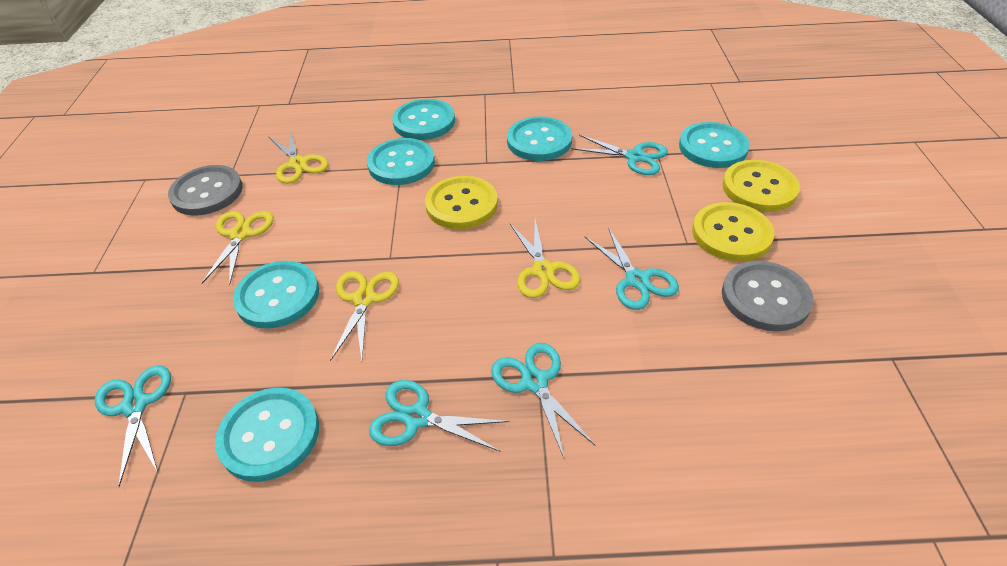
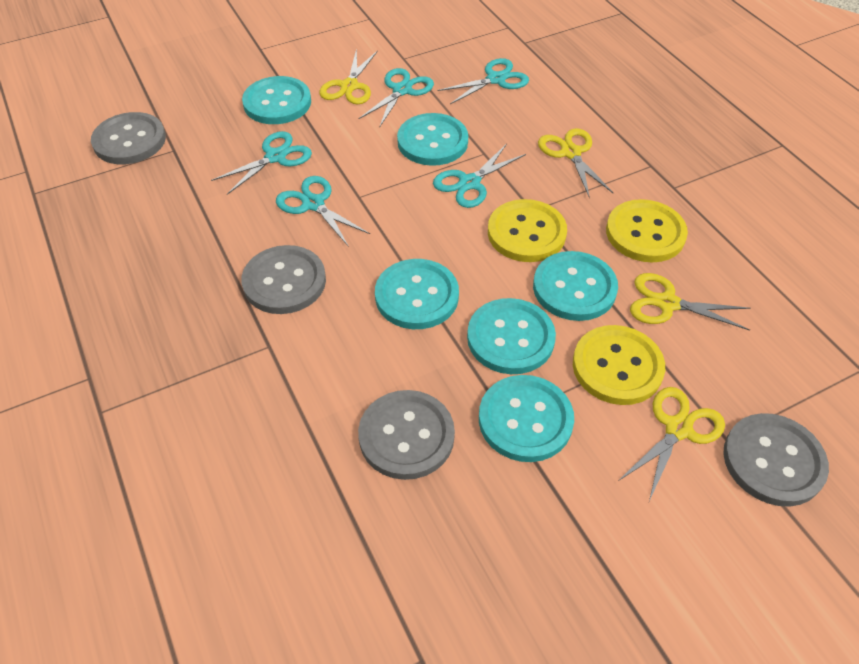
grey button: [168,165,243,216] [722,261,814,331] = 2 -> [91,112,166,164] [241,245,326,314] [358,390,455,480] [723,413,829,507] = 4

